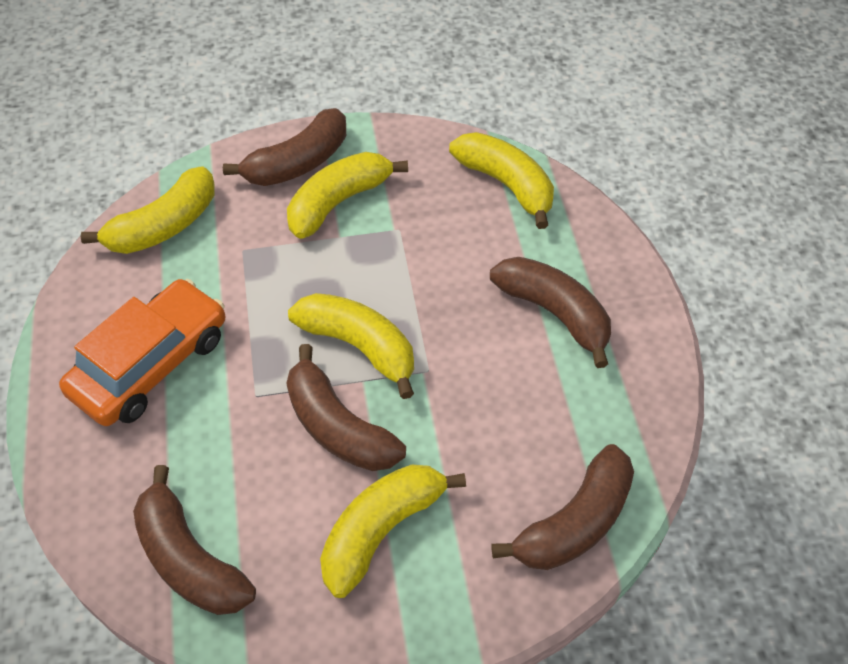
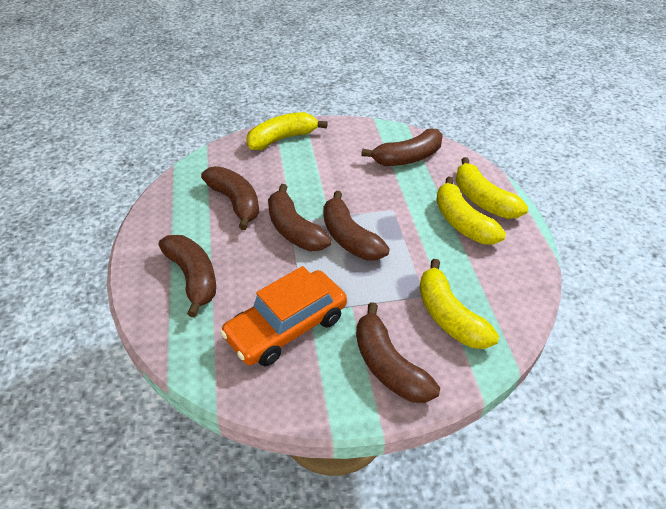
brown banana: [133,465,256,615] [223,108,346,186] [286,344,406,471] [490,257,611,368] [492,444,634,570] = 5 -> [159,235,216,317] [201,166,259,230] [268,184,332,251] [323,191,390,261] [356,302,440,403] [361,129,443,166] = 6
yellow banana: [80,166,214,254] [287,152,408,239] [288,293,414,399] [320,464,466,598] [449,132,554,229] = 5 -> [246,112,328,150] [419,259,499,349] [436,177,506,245] [456,157,528,219] = 4

